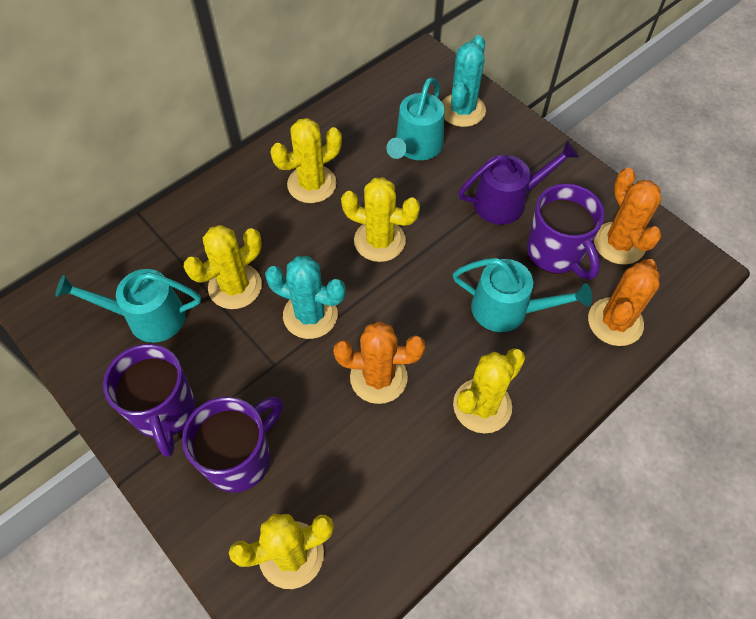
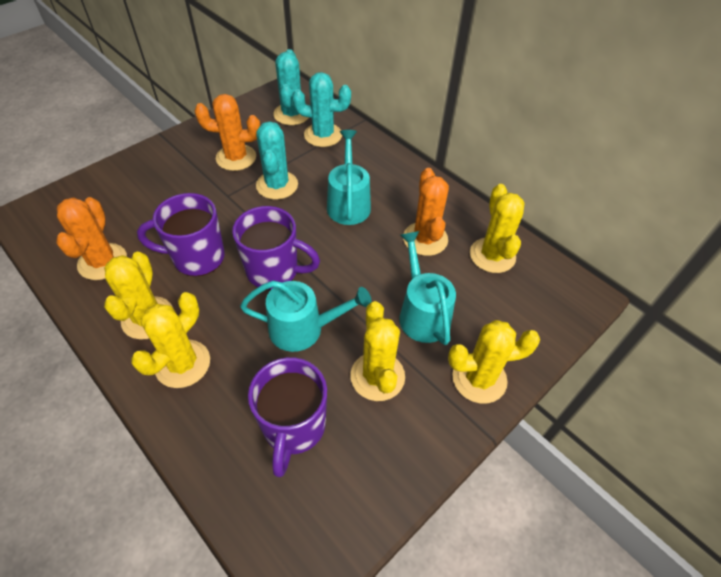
purple watering can: [458,141,579,225] = 1 -> none = 0
turquoise cactus: [265,256,346,339] [442,35,486,127] = 2 -> [256,121,298,200] [273,49,309,125] [292,72,351,147] = 3

